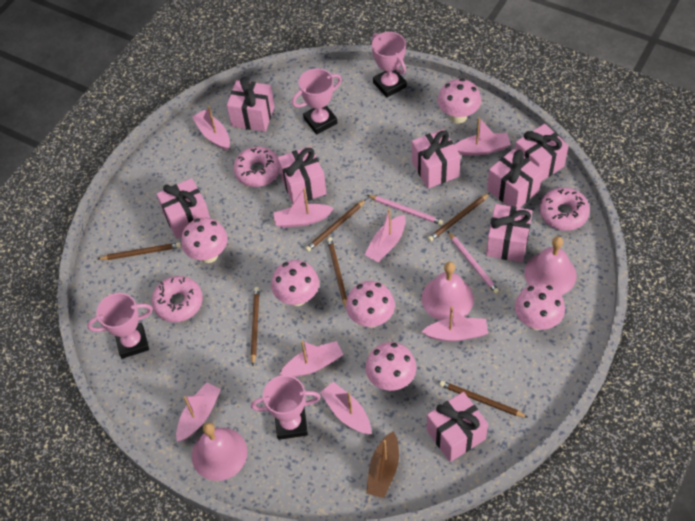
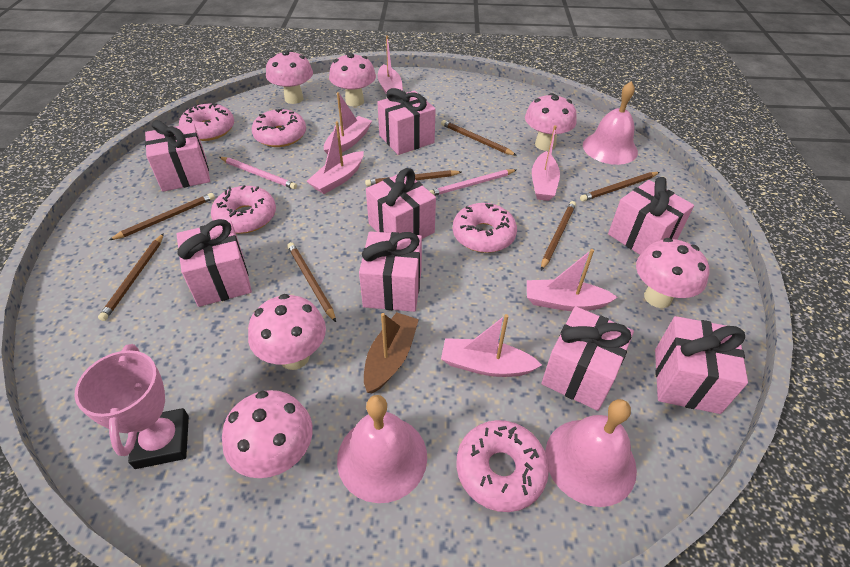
brown pencil: [98,242,181,260] [251,287,260,366] [305,199,366,252] [327,237,347,308] [428,193,490,242] [439,381,528,418] = 6 -> [98,233,164,321] [109,193,215,240] [287,242,336,322] [365,170,462,186] [441,120,517,156] [541,201,576,270] [580,172,660,201] = 7
pink boat: [176,382,221,442] [192,106,230,150] [273,188,334,228] [280,341,344,377] [320,382,371,434] [364,209,405,262] [422,306,488,341] [454,117,511,156] = 8 -> [306,121,364,194] [324,92,372,155] [377,36,403,93] [441,314,542,377] [527,249,618,311] [532,125,560,201] = 6
pink donut: [152,276,203,322] [233,147,280,187] [540,187,590,231] = 3 -> [179,103,234,141] [211,185,276,234] [252,109,306,147] [453,203,517,253] [457,420,549,512] = 5
pink trophy: [87,293,153,359] [251,375,321,440] [292,68,342,135] [372,32,407,98] = 4 -> [74,344,189,469] = 1

